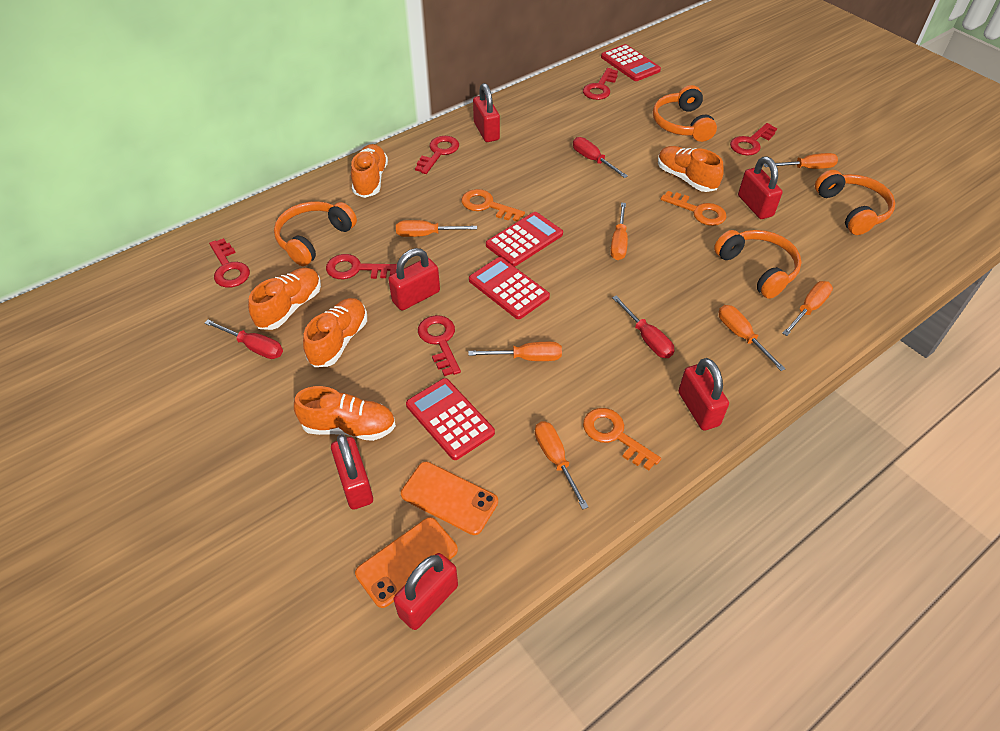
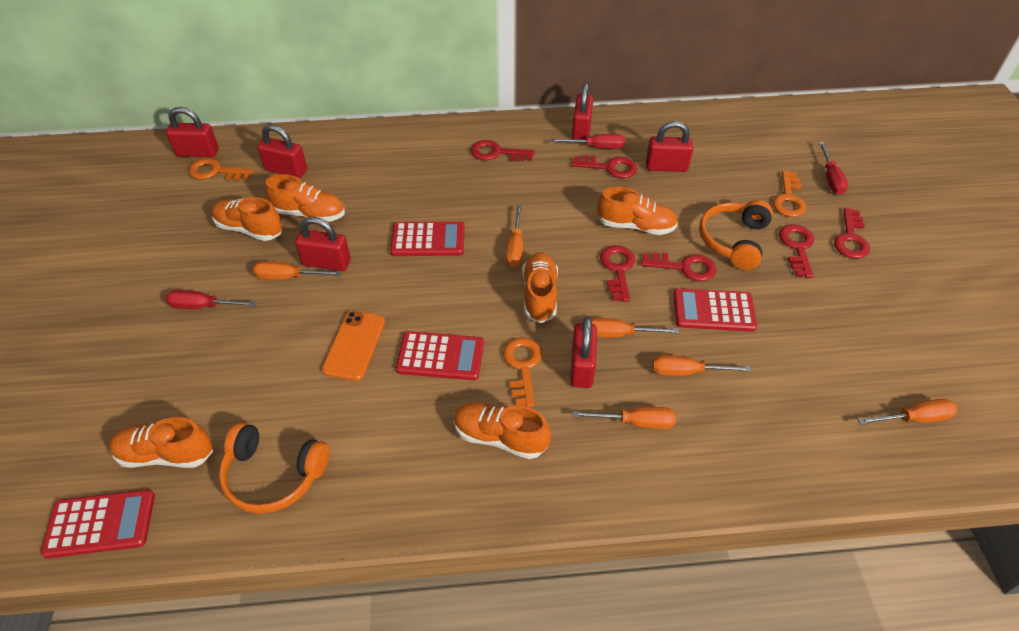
orange headphones: [274,201,357,266] [653,85,717,142] [714,230,802,299] [815,170,895,235] = 4 -> [218,422,330,514] [699,200,773,270] = 2
orange phone: [355,517,458,608] [401,462,498,535] = 2 -> [322,311,385,381] = 1
orange screwdriver: [396,220,477,237] [468,342,562,361] [535,421,588,510] [610,202,628,260] [719,305,786,371] [763,153,838,169] [782,281,833,336] = 7 -> [253,261,341,280] [506,205,523,267] [573,407,676,429] [591,318,679,338] [652,355,751,376] [858,399,958,425] = 6
orange shoe: [248,268,321,330] [294,386,396,441] [303,298,367,367] [351,144,388,198] [658,146,724,192] = 5 -> [109,417,213,468] [212,197,283,241] [265,174,345,222] [453,402,551,459] [522,252,558,323] [597,187,678,235] = 6

